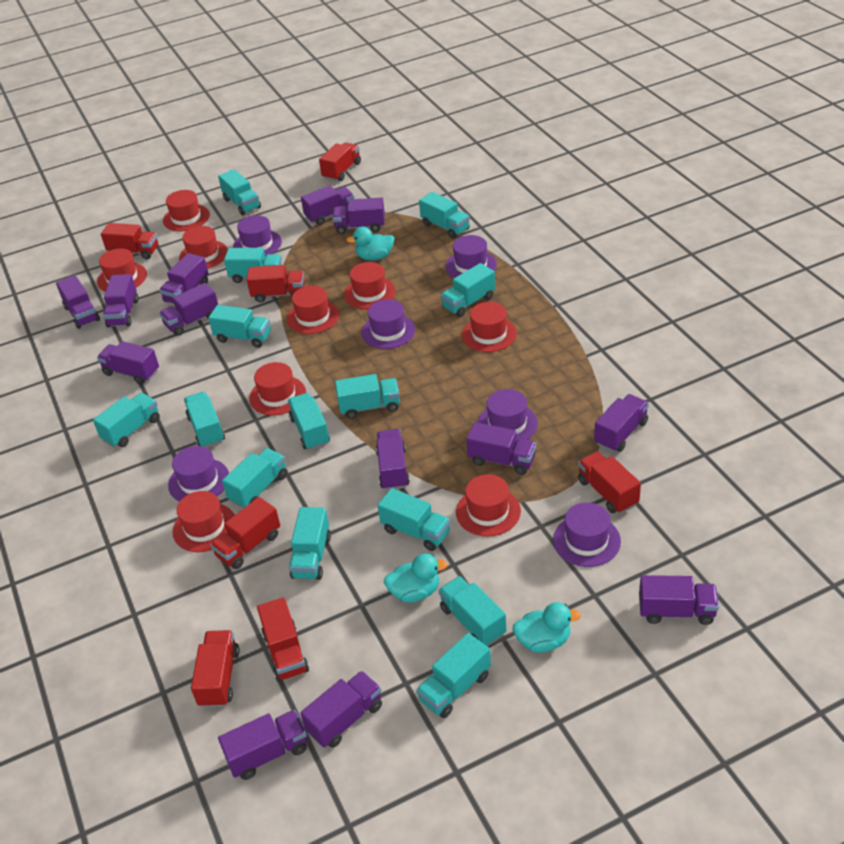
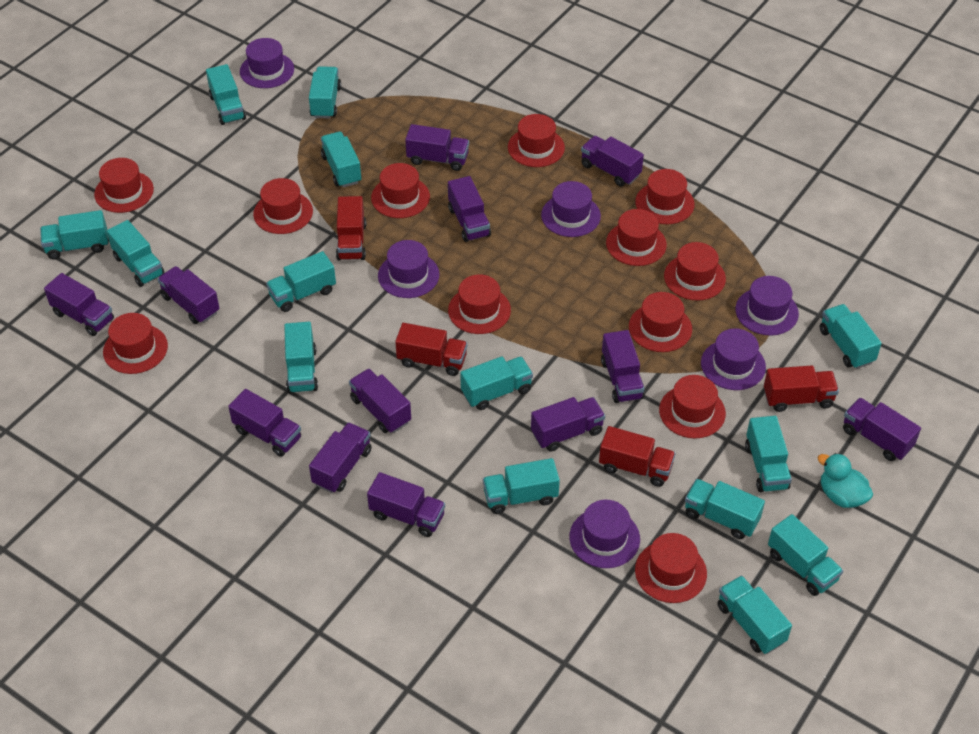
purple truck: [56,275,100,329] [97,341,159,385] [103,274,139,328] [159,253,209,304] [159,283,218,336] [218,710,307,780] [300,671,382,748] [301,186,354,225] [332,197,385,234] [376,429,410,490] [466,422,536,475] [594,394,649,452] [639,575,719,625] = 13 -> [44,273,114,336] [158,266,220,324] [228,389,301,457] [309,422,372,493] [349,369,411,433] [367,472,445,537] [405,124,469,171] [448,176,491,242] [531,397,605,452] [581,136,644,187] [601,330,645,403] [843,398,921,461] = 12
red hat: [97,248,147,292] [163,190,210,231] [173,491,235,552] [179,226,228,269] [249,362,306,415] [287,286,340,334] [344,262,396,309] [456,474,521,537] [462,302,517,352] = 9 -> [94,158,154,213] [103,313,168,374] [253,178,313,234] [371,163,430,218] [448,274,511,334] [508,114,565,167] [606,209,667,266] [629,292,692,352] [635,169,695,224] [635,533,707,603] [659,375,726,438] [664,242,726,301] = 12
red truck: [101,223,158,259] [191,630,239,708] [210,497,280,569] [247,265,305,302] [257,597,309,681] [319,142,361,181] [578,451,641,513] = 7 -> [336,196,366,261] [395,323,467,376] [599,426,676,487] [764,365,839,412] = 4
turquoise duck: [346,227,394,260] [384,553,448,603] [512,602,581,653] = 3 -> [818,453,873,508] = 1

